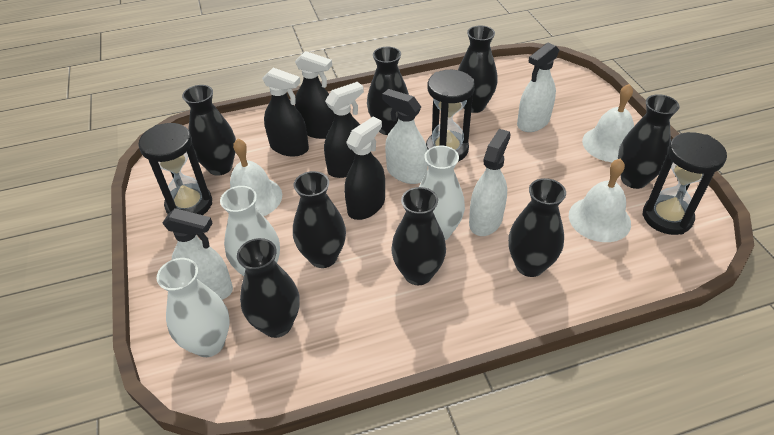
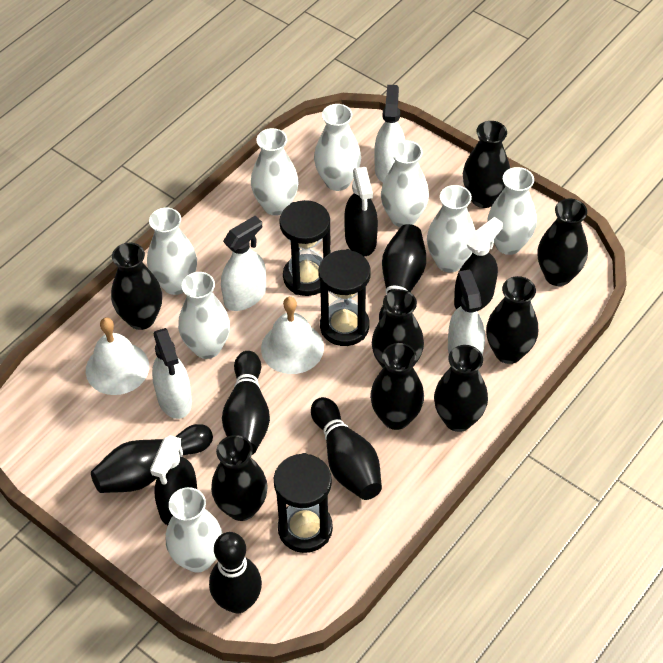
black bowling pin: none = 0 -> [91,424,213,493] [209,532,262,613] [222,351,270,455] [311,397,382,500] [379,224,426,321] = 5
black spray bottle: [262,68,309,156] [295,51,335,139] [324,82,364,178] [344,117,385,220] = 4 -> [150,435,197,525] [344,167,378,256] [454,217,503,311] = 3
white bell: [230,139,282,216] [569,159,631,242] [582,84,634,162] = 3 -> [86,317,149,395] [261,297,324,374] = 2
white vase: [156,258,229,357] [220,186,280,276] [419,146,465,240] = 3 -> [147,208,197,295] [166,487,223,572] [178,272,230,359] [251,128,299,216] [314,104,361,191] [381,140,429,227] [427,185,476,273] [487,167,537,255] = 8

